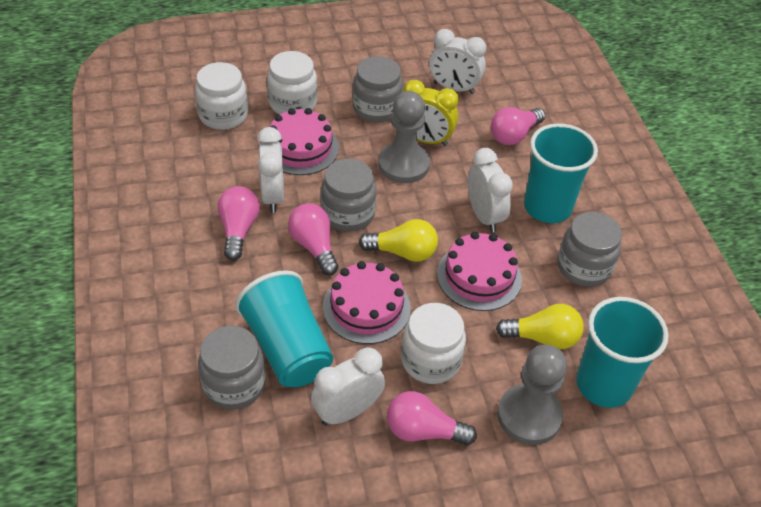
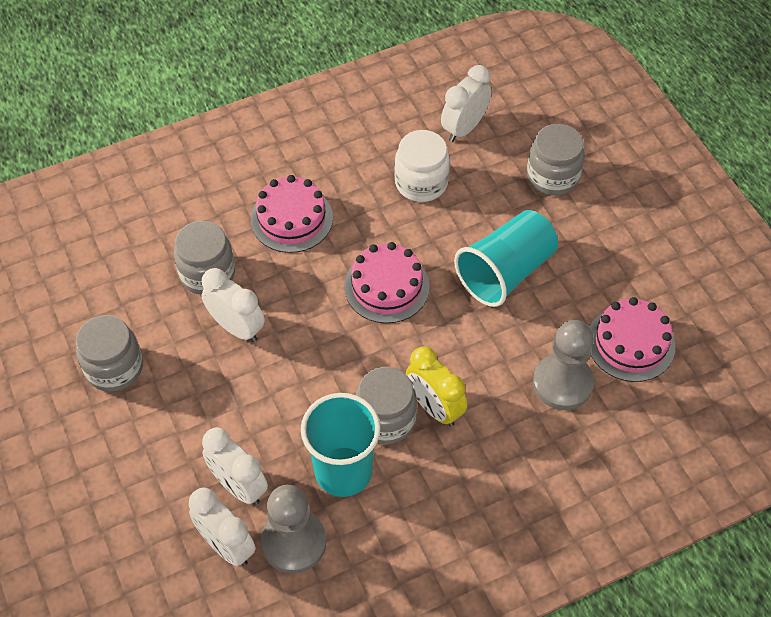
pink light bulb: [217,186,260,260] [288,203,339,275] [387,391,477,445] [491,107,545,145] = 4 -> none = 0
turquoise cup: [235,270,333,387] [524,123,598,223] [576,297,669,408] = 3 -> [301,393,381,497] [454,210,558,307] = 2
white jar: [195,62,248,130] [267,51,317,115] [401,303,466,384] = 3 -> [394,130,450,202] = 1
yellow light bulb: [359,219,438,262] [496,304,584,350] = 2 -> none = 0

